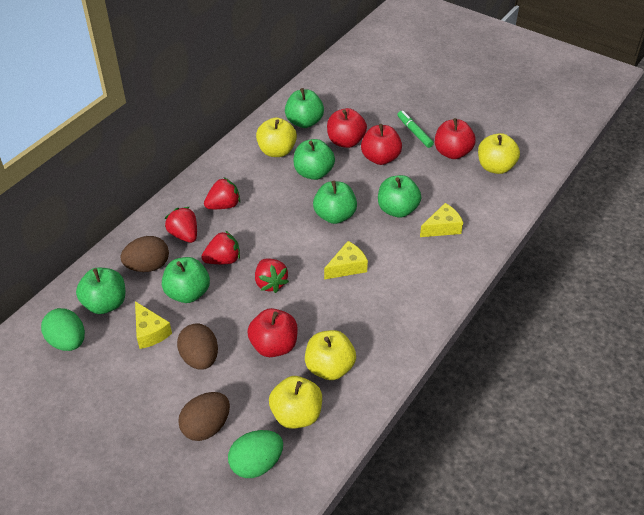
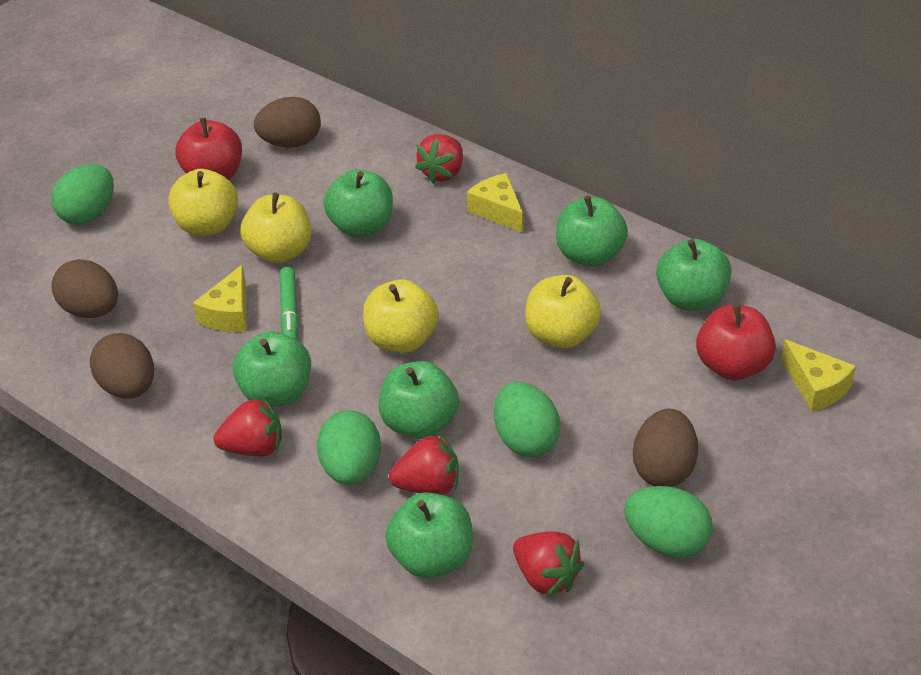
brown egg: [121,236,169,272] [177,323,218,370] [178,392,230,441] = 3 -> [51,259,118,318] [90,333,154,398] [254,97,321,148] [633,408,698,487] = 4
green egg: [41,308,85,351] [228,430,283,478] = 2 -> [51,164,114,224] [317,410,381,485] [494,382,561,457] [624,486,712,558] = 4
red apple: [247,308,298,357] [327,108,367,148] [361,124,402,165] [435,118,476,159] = 4 -> [175,118,242,180] [696,304,776,380] = 2

